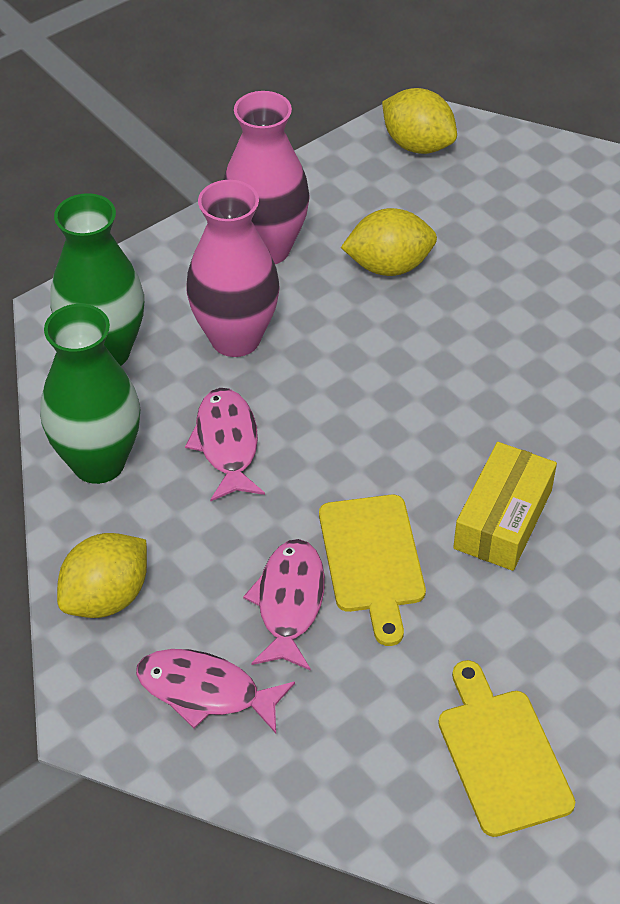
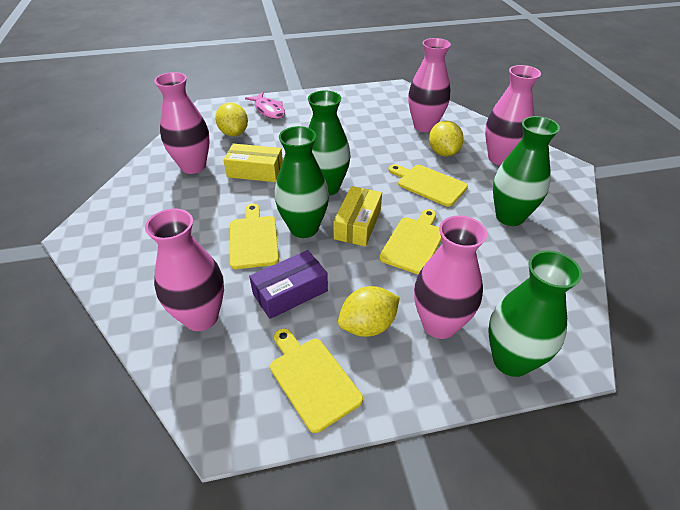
green vase: [40,304,140,484] [50,193,144,366] = 2 -> [275,126,329,238] [308,90,351,196] [488,250,582,377] [493,116,560,226] = 4
pink fish: [136,649,295,733] [185,388,265,502] [243,539,325,671] = 3 -> [245,92,285,119] = 1
pink vase: [186,180,280,357] [223,91,310,264] = 2 -> [145,209,224,331] [154,72,210,174] [408,38,451,132] [414,216,487,339] [485,65,541,165] = 5
purple box: none = 0 -> [249,250,328,319] = 1
yellow box: [453,442,557,571] = 1 -> [223,143,283,182] [333,186,382,246] = 2
yellow cutting board: [319,495,426,646] [438,660,575,837] = 2 -> [230,204,279,269] [270,329,363,433] [379,209,442,275] [389,164,468,207] = 4

